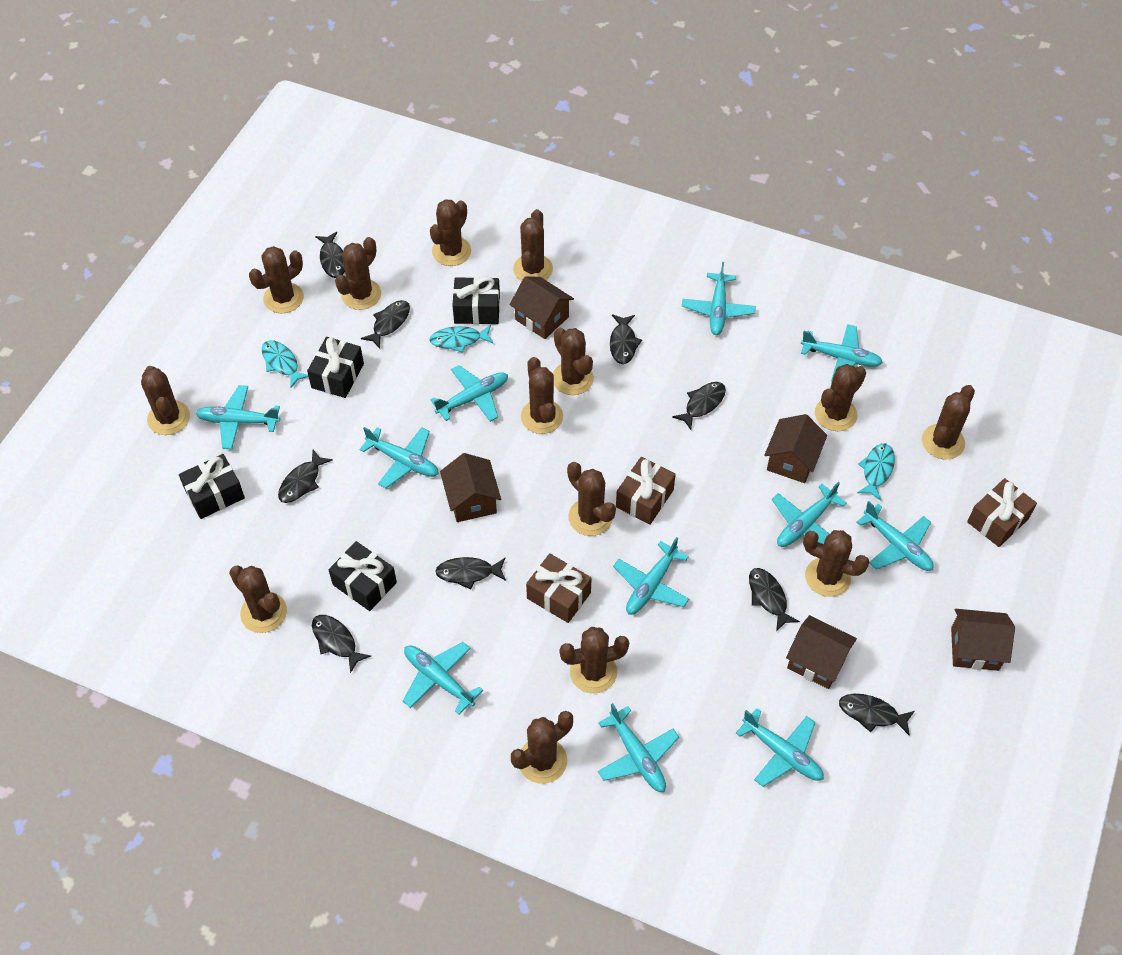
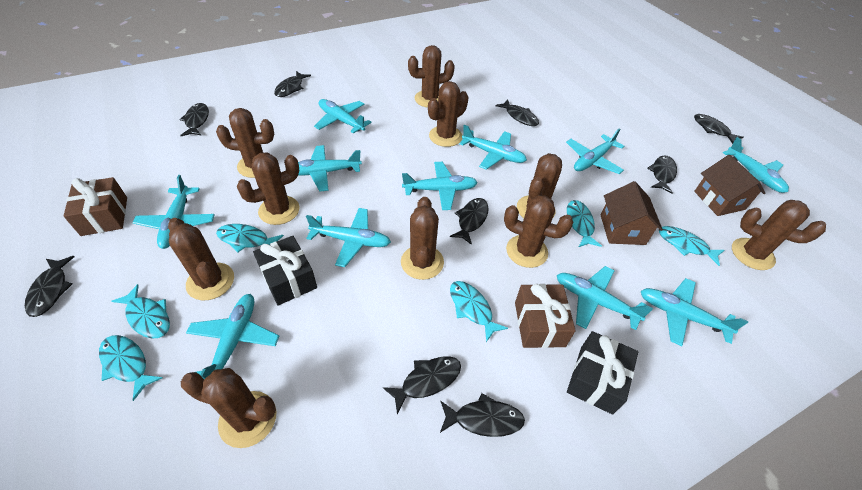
black gift: [179,454,245,519] [307,337,364,398] [329,541,397,611] [452,276,500,324] = 4 -> [253,236,317,306] [567,331,638,414] = 2
brown cactus: [141,366,190,435] [229,566,287,633] [249,246,304,313] [335,237,381,310] [430,199,471,266] [511,711,573,784] [513,209,553,281] [521,357,563,434] [553,328,594,395] [559,627,629,694] [567,462,616,536] [803,530,869,597] [815,364,866,431] [922,385,975,460] = 14 -> [168,218,234,300] [181,368,276,448] [216,108,274,178] [237,152,299,225] [401,197,444,280] [408,45,455,108] [428,81,469,147] [504,195,573,268] [517,153,562,218] [732,200,826,270] = 10
brown gift: [526,553,592,623] [616,457,676,525] [967,478,1037,547] = 3 -> [64,177,127,236] [515,284,576,348] = 2
brown house: [440,453,501,522] [510,276,574,339] [764,414,827,483] [786,615,857,689] [951,609,1015,671] = 5 -> [601,181,663,245] [694,155,765,216] = 2
turquoise fish: [262,340,309,388] [429,325,494,353] [857,443,895,501] = 3 -> [99,335,163,401] [112,284,170,338] [216,224,284,252] [450,281,508,342] [567,200,602,247] [659,226,725,266] = 6

